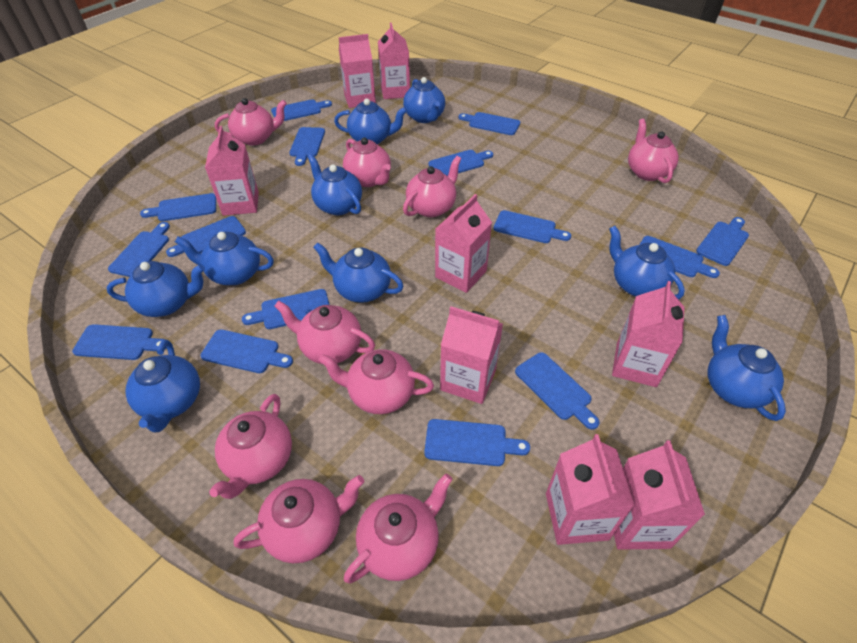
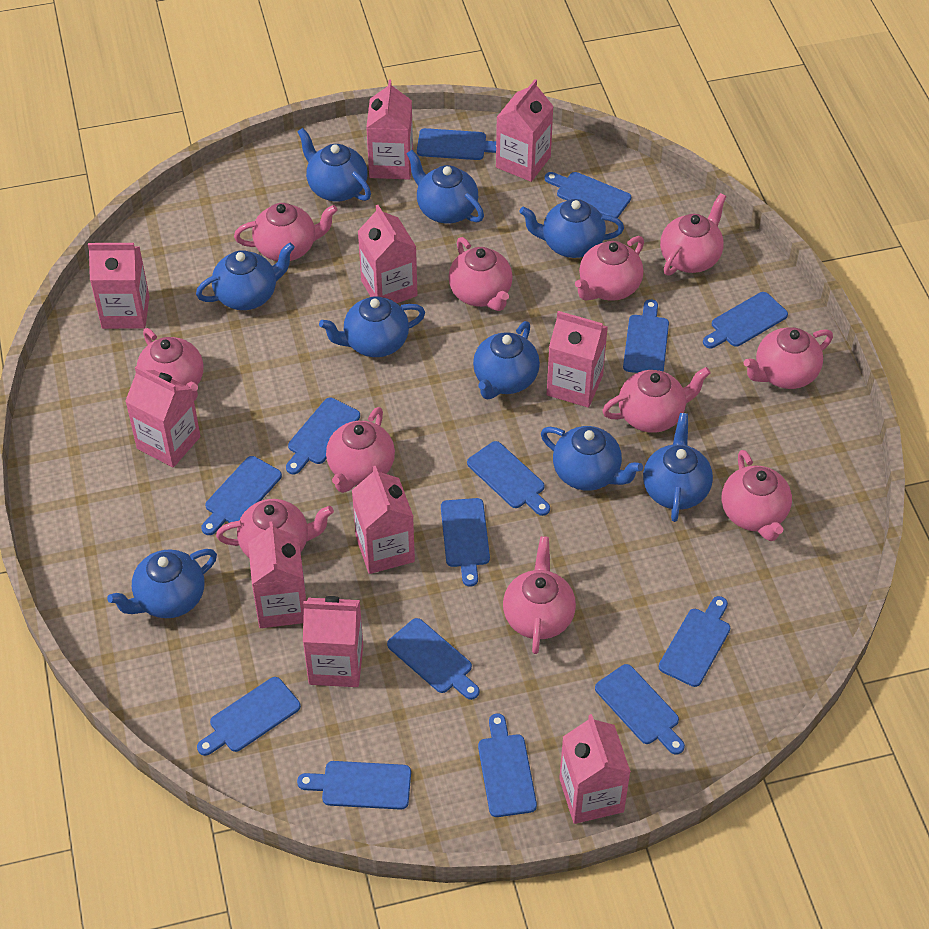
blue cutting board: [72,324,167,360] [108,222,170,277] [140,193,216,221] [166,216,246,257] [200,329,293,373] [242,289,329,329] [271,99,332,121] [289,127,325,166] [424,419,530,466] [429,150,493,176] [459,112,520,135] [494,210,571,243] [515,352,600,430] [639,236,720,278] [696,217,749,266] = 15 -> [197,677,301,756] [201,456,282,535] [286,398,360,474] [297,761,411,810] [387,618,480,700] [417,128,496,160] [441,498,490,587] [467,441,550,516] [478,713,537,817] [545,172,631,218] [595,664,685,755] [623,299,669,373] [659,596,730,687] [703,292,788,348] = 14
pink carton: [205,126,259,216] [339,34,376,108] [378,22,410,99] [435,194,492,293] [440,306,503,404] [546,434,635,545] [612,281,685,387] [614,440,705,550] = 8 -> [88,243,149,329] [125,366,200,468] [248,521,307,628] [303,596,363,687] [352,466,415,574] [358,205,418,303] [366,80,413,179] [496,79,554,182] [547,311,608,408] [559,714,631,824] = 10
pink teapot: [209,394,292,499] [215,98,287,145] [234,475,364,563] [275,301,375,364] [318,349,434,414] [343,137,391,187] [344,474,452,584] [403,156,461,217] [628,119,679,183] = 9 -> [137,328,204,401] [216,499,334,559] [234,203,338,261] [326,407,395,493] [448,237,513,311] [503,536,576,654] [575,236,644,301] [602,367,711,433] [660,193,726,276] [722,450,792,541] [743,327,833,389] = 11

